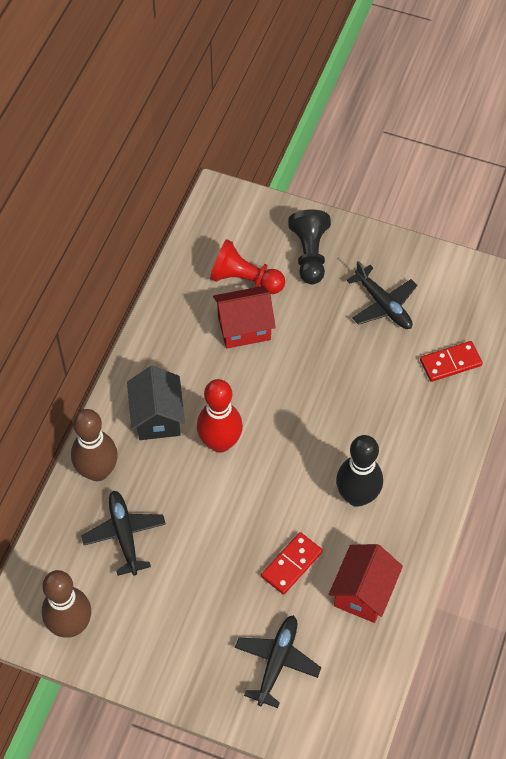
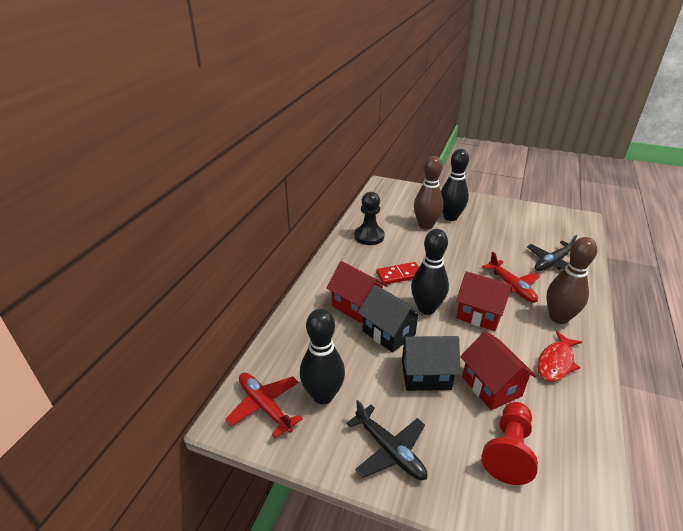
black bowling pin: [336,435,383,507] = 1 -> [300,309,345,404] [411,229,449,315] [441,149,469,221] = 3
black house: [127,366,185,440] = 1 -> [358,285,423,353] [400,336,461,391] = 2
black plane: [81,490,166,576] [235,615,321,708] [347,261,417,329] = 3 -> [347,400,427,480] [527,235,577,271] = 2
red bowling pin: [197,379,243,453] = 1 -> none = 0
red domino: [261,532,323,595] [420,341,483,382] = 2 -> [376,262,419,284] = 1
red fish: none = 0 -> [537,331,582,382] = 1
red house: [213,286,276,349] [329,544,403,623] = 2 -> [327,261,388,323] [456,271,512,331] [460,331,536,410] = 3
red plane: none = 0 -> [225,373,303,438] [482,252,540,303] = 2

